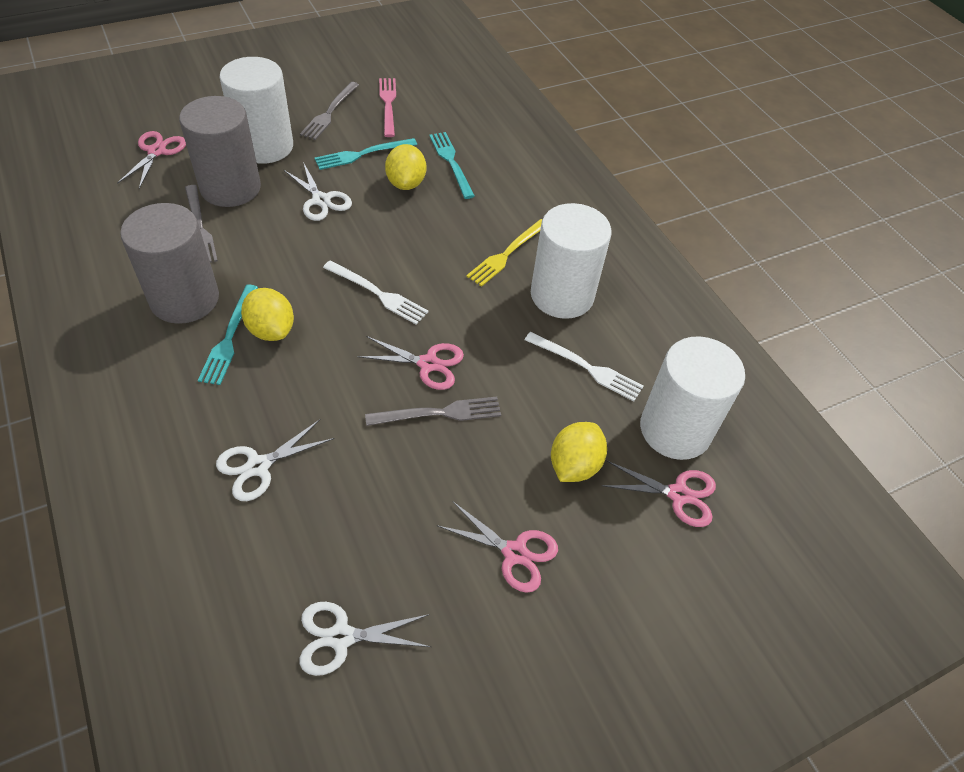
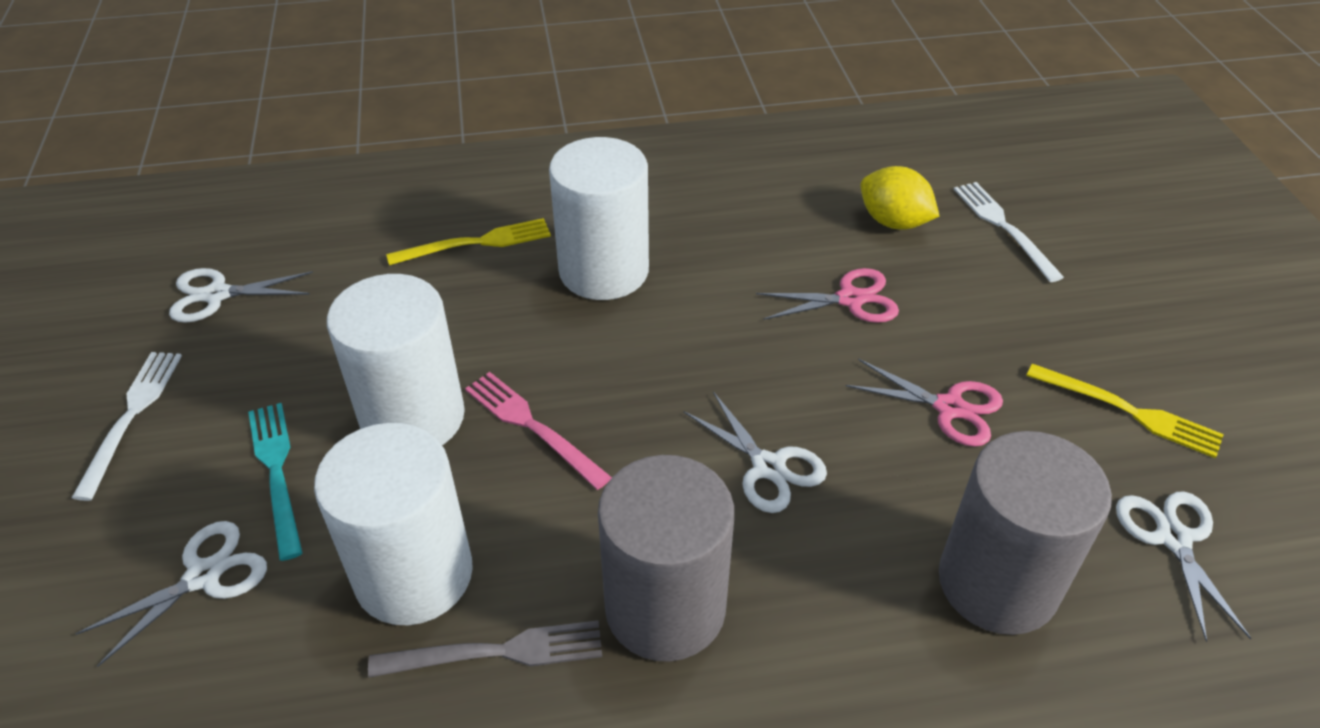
grey fork: [185,185,218,263] [300,82,359,140] [365,397,501,426] = 3 -> [368,620,602,678] = 1
pink scissors: [117,131,186,189] [357,336,464,390] [437,502,558,593] [601,461,716,527] = 4 -> [756,268,899,323] [846,359,1003,447] = 2
turquoise fork: [198,284,258,385] [314,138,417,170] [429,132,475,199] = 3 -> [248,403,303,561] = 1
white scissors: [216,419,335,501] [284,162,352,221] [299,602,431,676] = 3 -> [76,521,267,667] [169,268,313,323] [683,391,827,513] [1116,492,1251,642] = 4
yellow fork: [466,219,543,287] = 1 -> [386,218,551,265] [1026,364,1224,458] = 2
yellow lemon: [241,288,294,341] [385,144,426,190] [551,422,607,482] = 3 -> [861,166,939,230] = 1

